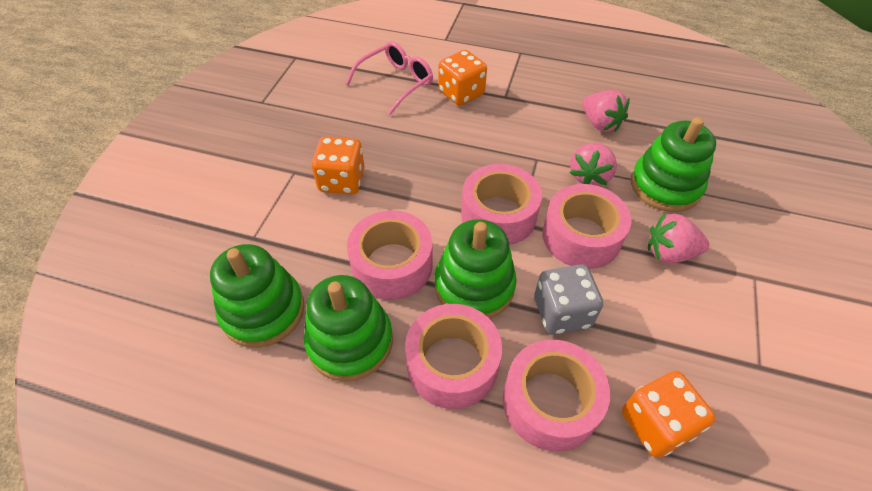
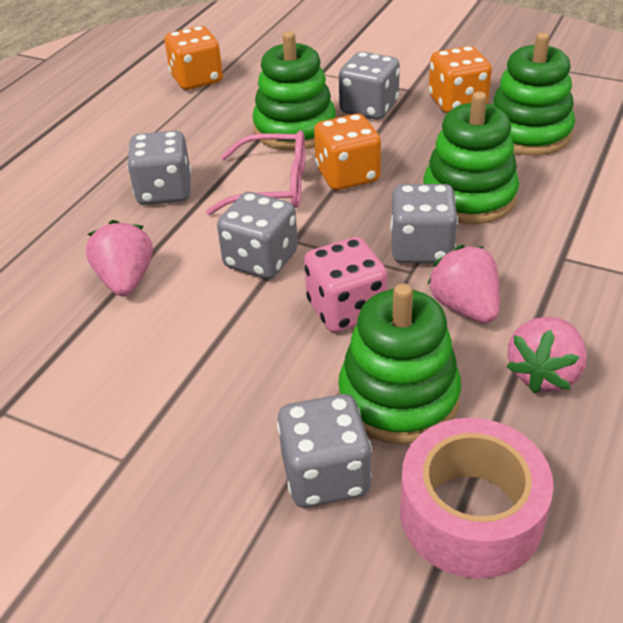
grey dice: [534,264,603,335] = 1 -> [127,131,191,205] [217,192,298,279] [277,394,372,508] [339,52,400,120] [390,184,458,263] = 5
pink dice: none = 0 -> [304,237,387,332] = 1
pink tape: [347,210,433,300] [405,304,502,409] [461,164,542,245] [503,340,610,451] [543,184,632,269] = 5 -> [400,418,554,579] = 1

